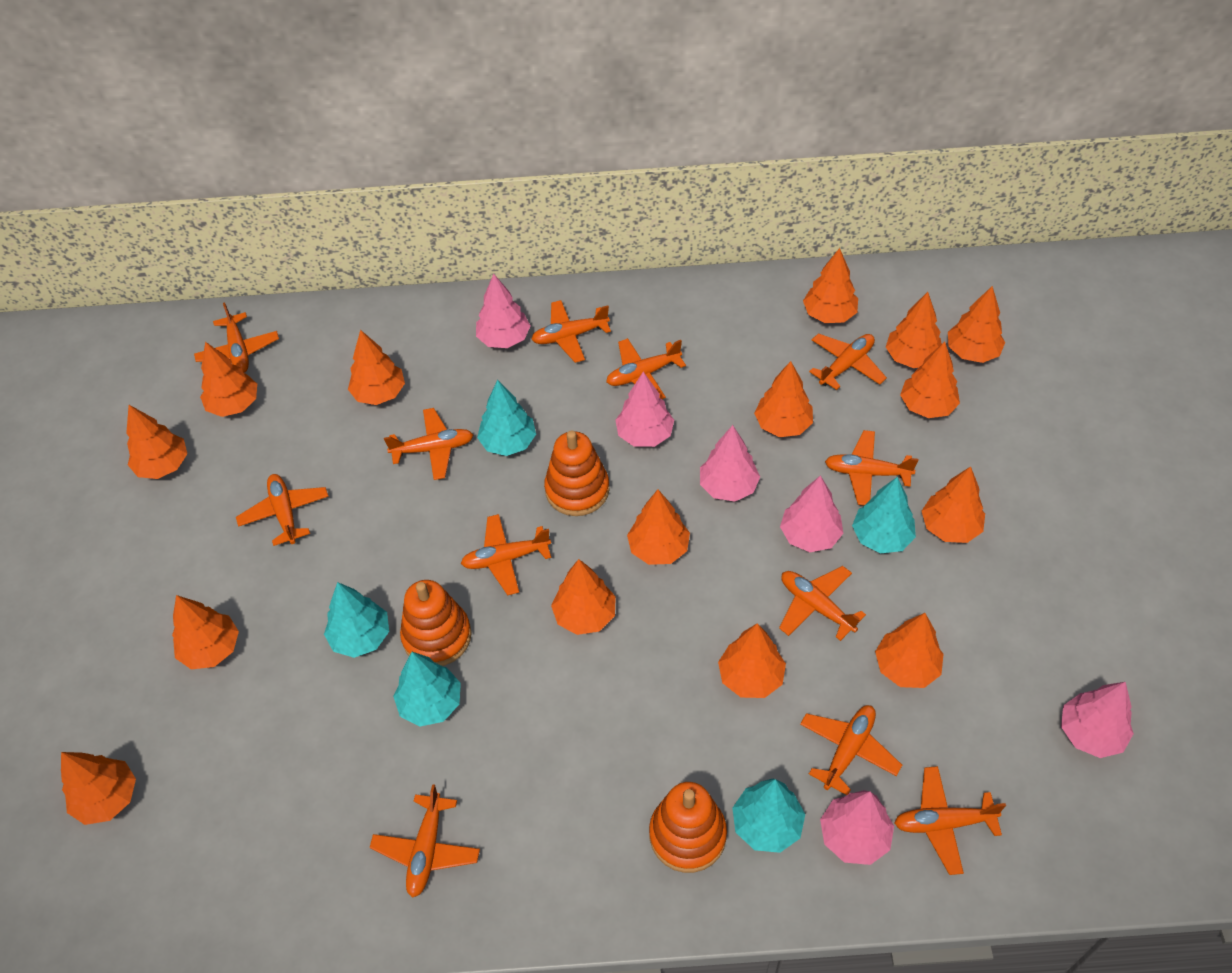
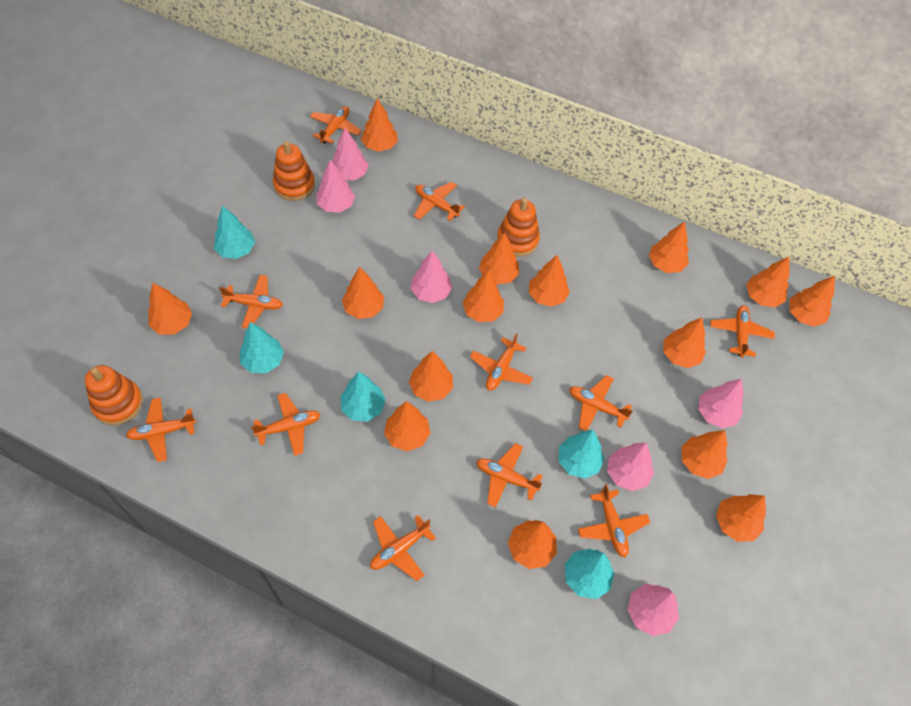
orange plane: [194,302,279,373] [236,474,329,546] [370,784,480,898] [384,408,473,480] [461,514,551,595] [531,300,611,363] [606,338,686,399] [779,566,866,641] [800,705,902,795] [809,333,887,390] [825,430,918,505] [894,766,1006,875] = 12 -> [126,397,196,462] [219,275,283,328] [251,393,320,456] [310,106,362,144] [370,515,436,581] [414,182,465,221] [470,333,533,391] [476,443,542,508] [569,375,633,431] [578,484,650,557] [710,305,775,358] = 11

